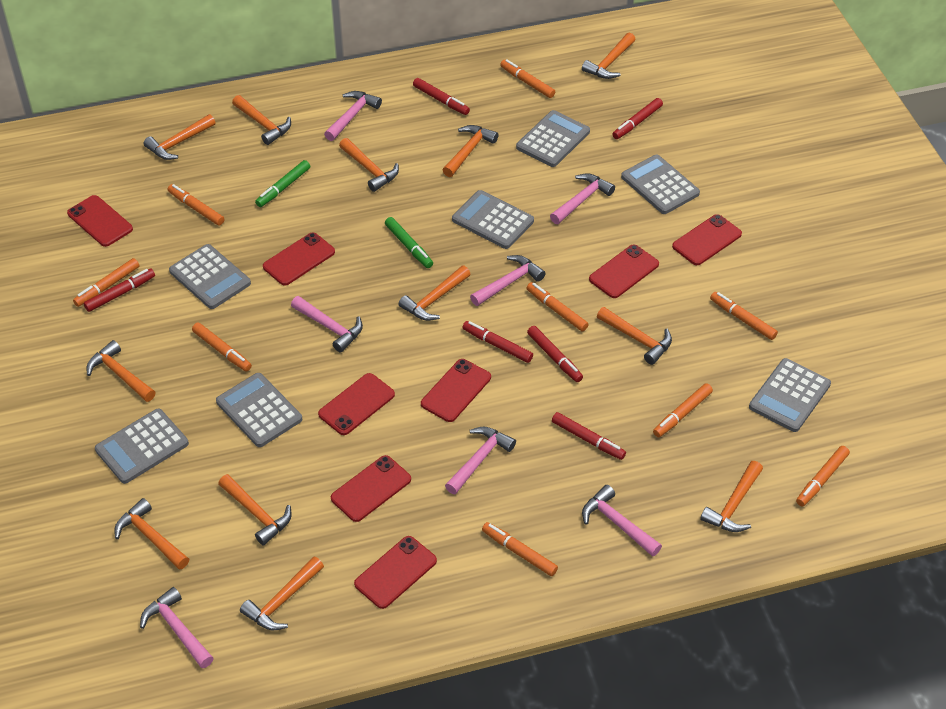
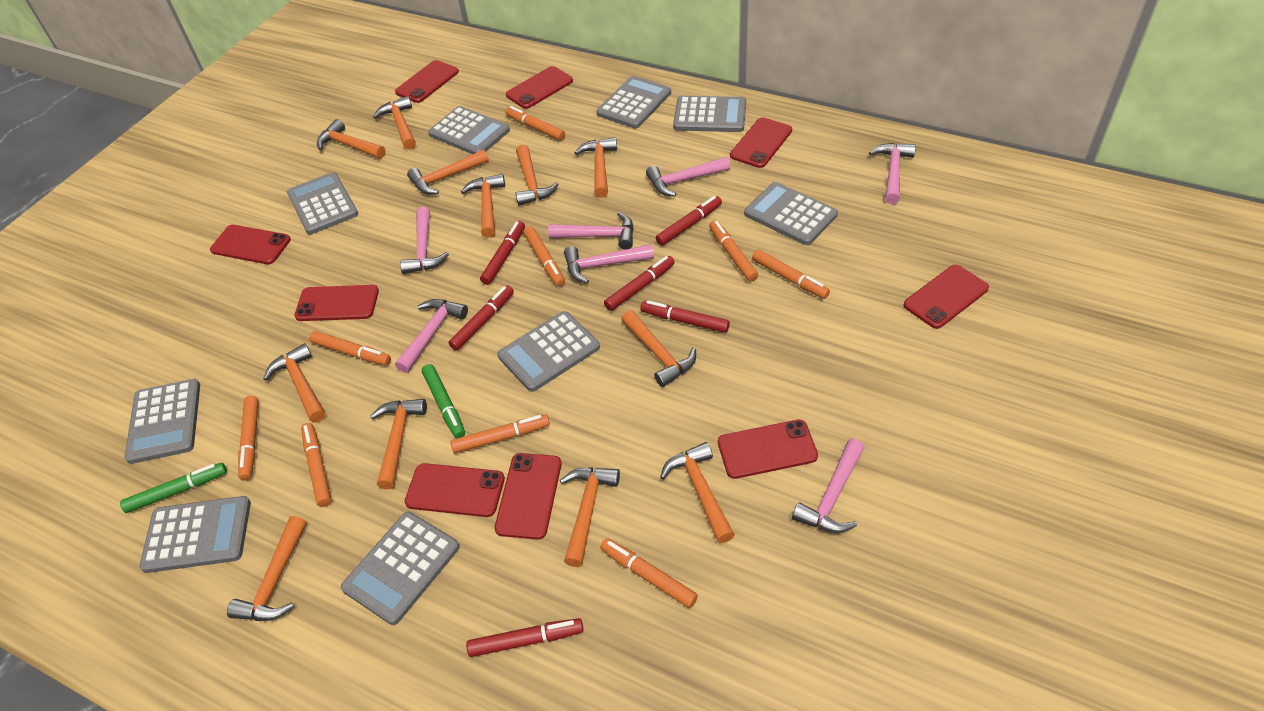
grey calculator: [95,409,189,484] [169,244,251,309] [216,373,302,447] [452,190,534,249] [516,110,590,167] [621,155,700,214] [749,358,831,432] = 7 -> [124,379,200,464] [140,496,251,573] [287,172,358,235] [341,512,460,625] [428,106,510,154] [497,311,600,392] [596,76,671,129] [673,96,746,132] [744,182,838,245] = 9
red phone: [67,195,133,247] [263,233,335,285] [318,373,395,435] [331,455,411,522] [354,536,437,609] [421,359,491,422] [589,245,659,298] [672,214,742,265] = 8 -> [210,225,291,264] [295,285,379,321] [395,60,459,103] [405,463,505,517] [494,453,562,540] [506,66,573,109] [718,420,818,479] [730,117,792,168] [904,265,989,329] = 9

